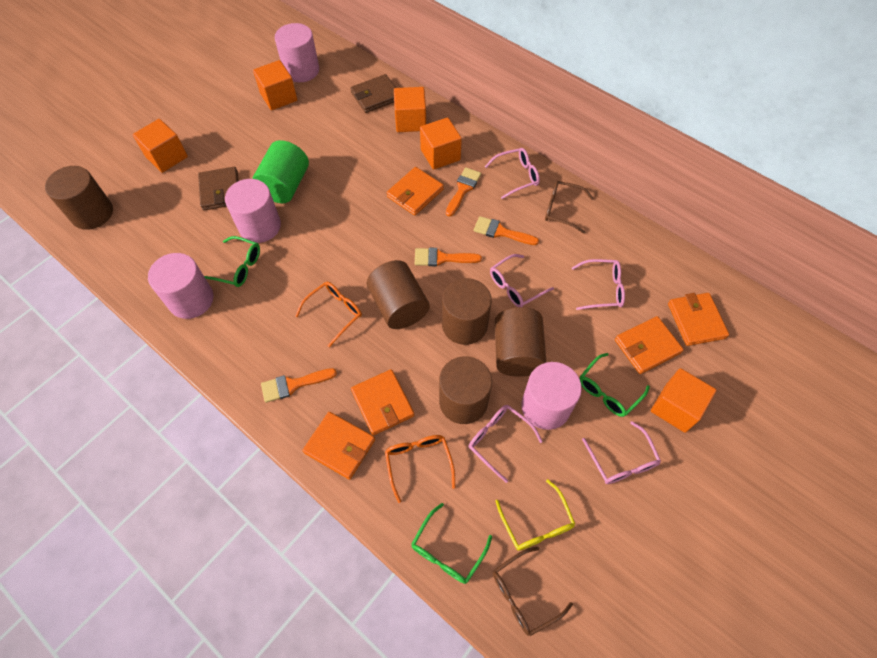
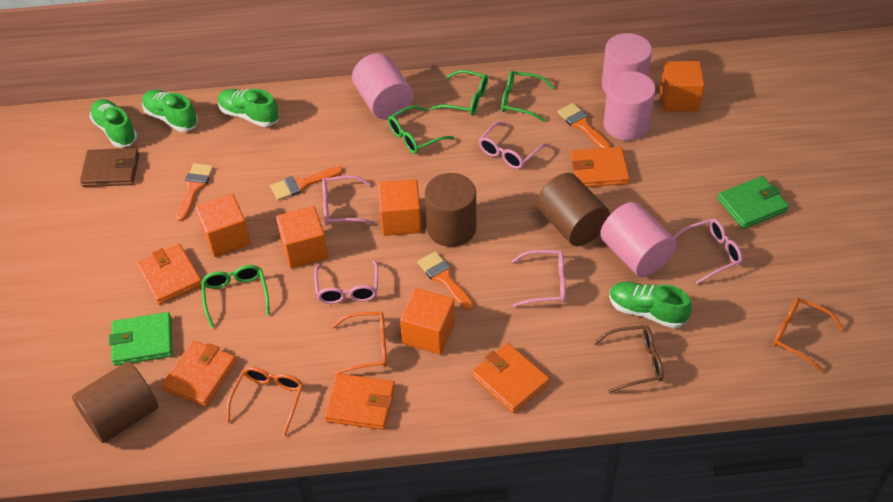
brown cylinder: [45,166,113,230] [367,260,430,329] [439,356,492,424] [442,278,492,345] [495,307,546,377] = 5 -> [72,361,158,443] [425,173,476,247] [537,173,610,246] = 3
brown glasses: [493,547,573,636] [545,181,594,233] = 2 -> [594,325,664,393] = 1
brown wallet: [198,167,239,211] [350,74,396,113] = 2 -> [80,148,139,187] = 1
green cylinder: [252,140,309,203] = 1 -> none = 0
green glasses: [204,236,260,287] [411,503,492,584] [580,353,650,417] = 3 -> [201,265,270,328] [388,105,454,154] [430,70,488,115] [501,71,554,122] = 4
green shoe: none = 0 -> [89,99,137,148] [142,90,198,132] [218,89,279,127] [609,282,692,328] = 4
green wallet: none = 0 -> [109,312,173,366] [717,176,789,229] = 2
orange glasses: [295,282,362,348] [385,435,455,503] = 2 -> [226,367,303,436] [332,312,387,375] [773,298,844,372] = 3
yellow glasses: [495,479,575,551] = 1 -> none = 0

